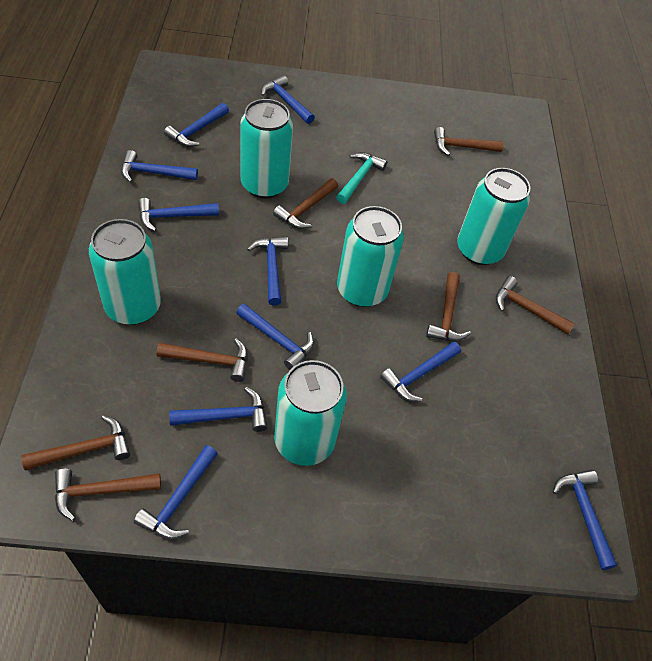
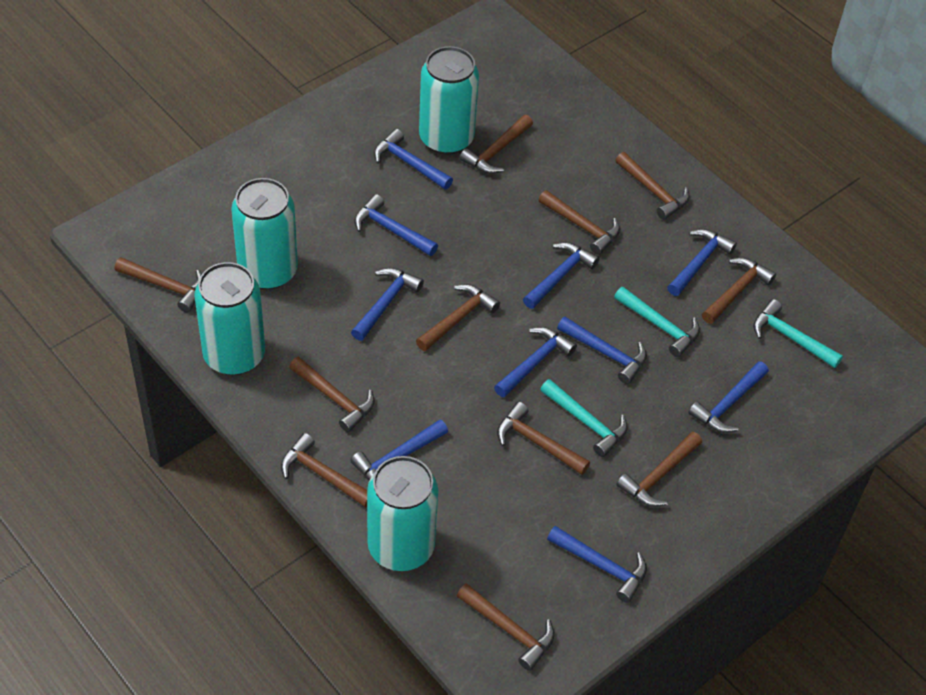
brown hammer: [21,415,130,471] [55,469,161,521] [157,338,248,382] [273,178,338,229] [426,272,471,341] [434,127,504,156] [496,276,575,334] = 7 -> [115,257,202,313] [281,433,367,508] [289,357,374,432] [416,284,500,351] [457,583,554,671] [460,115,533,174] [497,402,590,475] [539,190,620,255] [615,152,690,220] [617,432,702,507] [702,258,776,324] = 11
turquoise can: [89,219,161,325] [241,99,293,198] [274,360,347,466] [337,206,404,307] [457,168,530,265] = 5 -> [194,262,265,375] [231,178,298,290] [367,456,438,571] [419,46,479,155] = 4
turquoise hammer: [336,152,387,204] = 1 -> [540,379,627,457] [614,287,700,357] [753,299,843,368] = 3

